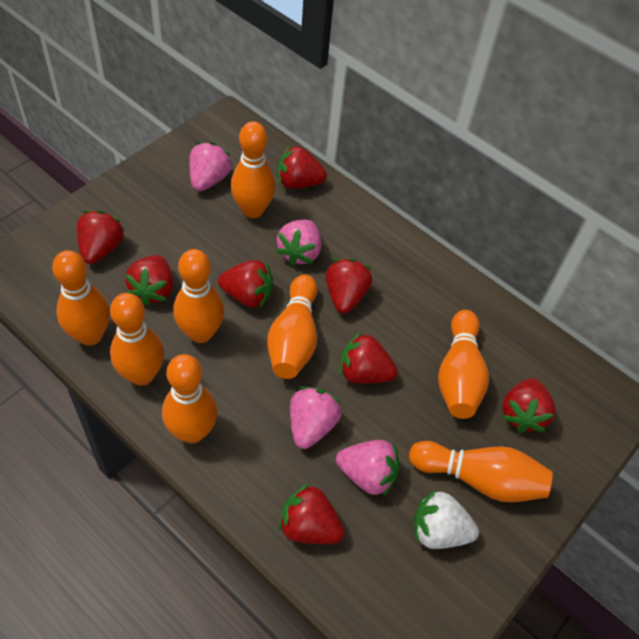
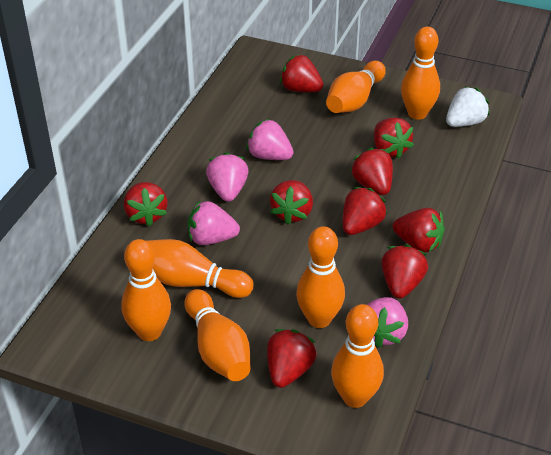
orange bowling pin: [52,250,110,346] [110,293,164,386] [162,354,217,443] [173,249,224,343] [231,121,275,218] [267,274,317,379] [409,441,553,502] [438,310,489,419] = 8 -> [121,239,171,341] [147,239,254,298] [184,289,251,381] [296,226,345,328] [326,61,386,113] [331,304,384,408] [401,27,440,120] = 7
red strawberry: [77,210,125,264] [125,255,173,306] [218,260,273,308] [278,145,327,189] [278,484,345,544] [326,259,373,314] [340,332,398,383] [502,378,556,433] = 8 -> [124,182,167,226] [267,329,317,388] [270,180,313,225] [280,55,323,92] [343,187,387,235] [350,148,393,195] [374,118,414,159] [381,244,428,299] [393,208,445,253] = 9

